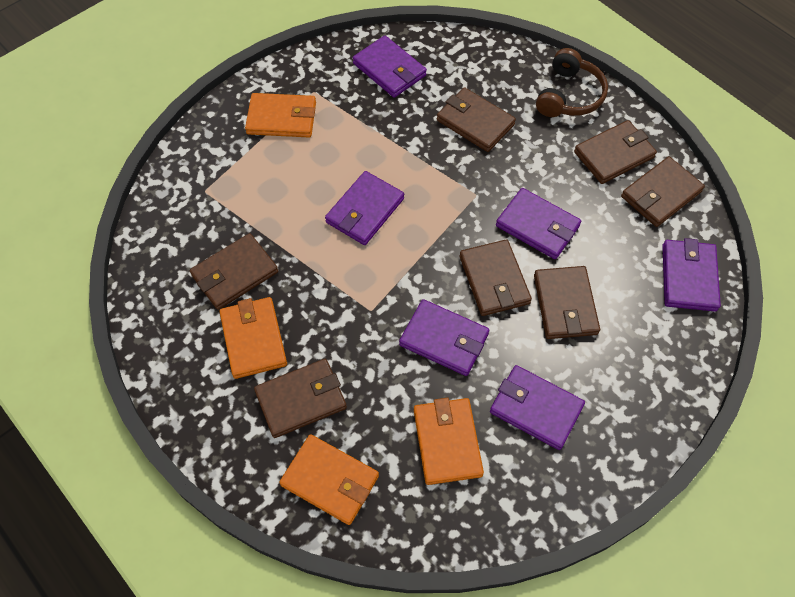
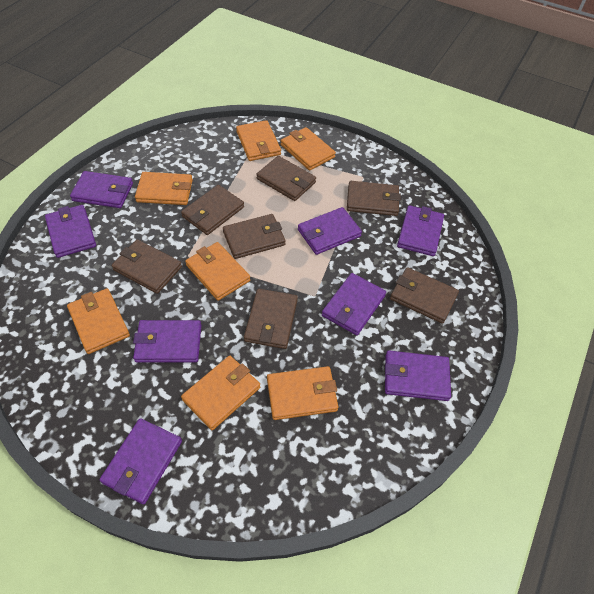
brown headphones: [536,48,608,117] = 1 -> none = 0
orange wallet: [219,297,287,379] [245,93,316,137] [279,434,379,525] [414,398,484,485] = 4 -> [67,288,130,354] [135,172,193,205] [181,356,260,430] [185,242,250,301] [236,120,281,161] [267,366,339,420] [281,127,336,171] = 7
purple wallet: [325,171,404,245] [353,36,427,98] [399,299,489,376] [490,365,585,450] [496,188,581,259] [662,238,721,311] = 6 -> [45,205,96,258] [70,171,133,208] [100,418,182,504] [133,320,201,363] [298,207,362,255] [322,273,386,335] [385,351,451,401] [397,205,444,256] = 8

